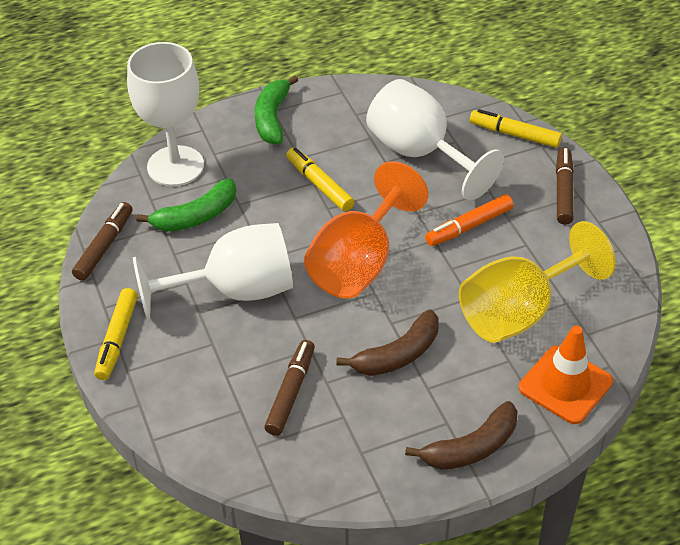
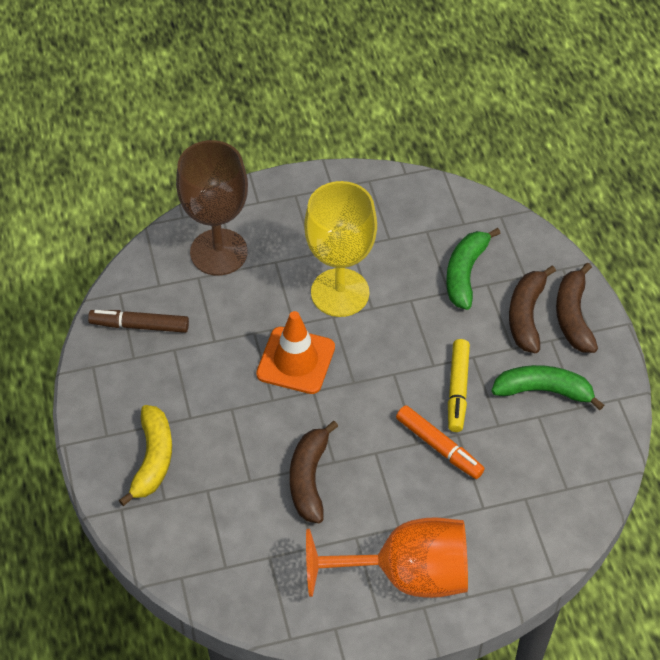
brown banana: [336,310,439,376] [405,401,518,470] = 2 -> [290,421,338,523] [509,265,556,353] [556,263,598,353] = 3
brown goblet: none = 0 -> [176,140,248,276] = 1
brown marker: [72,202,133,281] [264,340,315,436] [556,147,574,225] = 3 -> [88,310,189,333] = 1
white goblet: [127,42,204,186] [133,223,293,320] [366,79,504,201] = 3 -> none = 0
yellow banana: none = 0 -> [119,405,172,506] = 1
yellow marker: [94,288,138,380] [286,147,355,211] [470,109,562,148] = 3 -> [448,339,470,432] = 1

